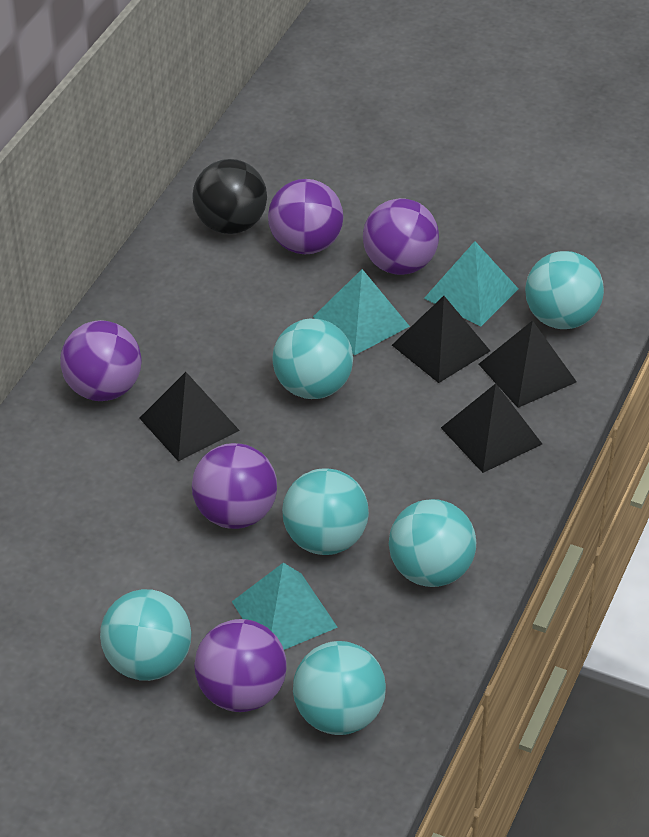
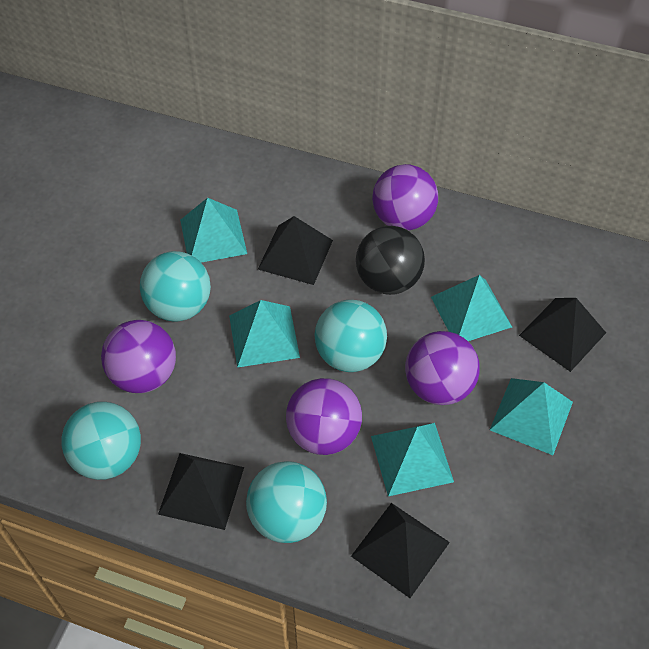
purple ball: [60,320,141,401] [192,443,277,529] [194,619,287,712] [268,179,344,254] [363,198,439,275] = 5 -> [101,320,176,393] [286,378,362,455] [372,164,438,231] [405,331,480,405] = 4
turquoise ball: [100,589,191,681] [272,319,353,399] [282,469,369,555] [293,641,386,735] [389,499,476,587] [525,251,604,329] = 6 -> [61,402,141,480] [140,251,211,321] [246,461,327,543] [314,300,387,372] = 4
turquoise pyramid: [232,563,338,650] [313,269,410,355] [424,241,518,327] = 3 -> [180,198,247,262] [229,300,300,368] [371,423,454,496] [431,275,512,341] [490,378,573,455] = 5

